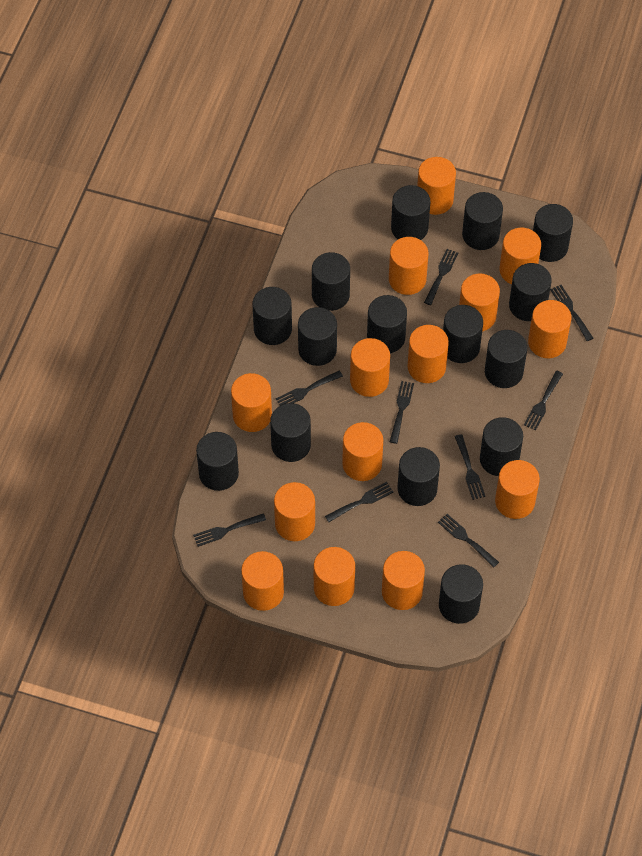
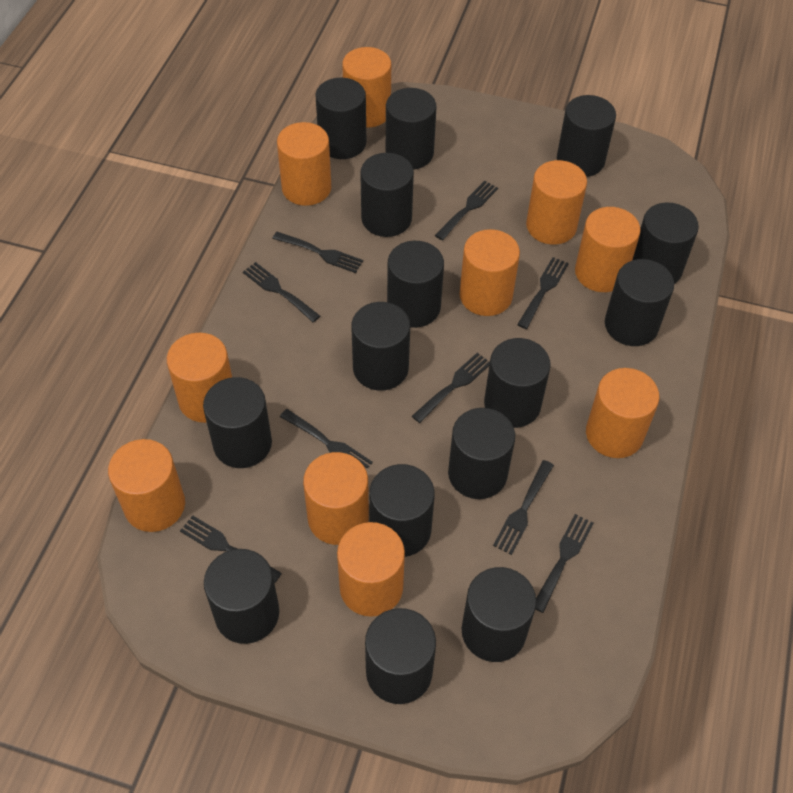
orange cylinder: [231,373,272,432] [241,551,284,611] [274,482,315,541] [314,547,355,606] [342,422,383,481] [350,338,390,397] [382,551,425,610] [389,237,428,295] [407,325,449,383] [417,157,456,215] [459,274,500,331] [495,460,540,519] [499,228,541,284] [528,300,571,358] = 14 -> [108,439,185,532] [167,333,232,423] [277,122,331,206] [303,452,369,545] [337,522,405,617] [342,47,391,127] [459,229,520,316] [526,160,587,245] [575,207,641,292] [586,368,659,458] = 10

